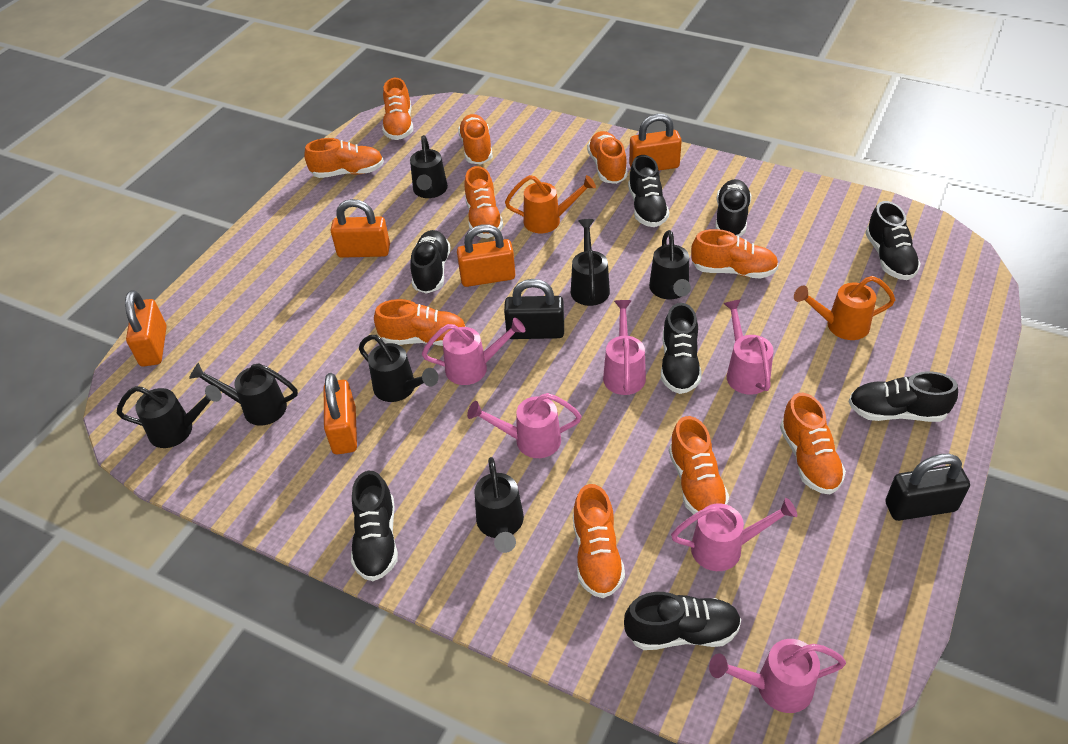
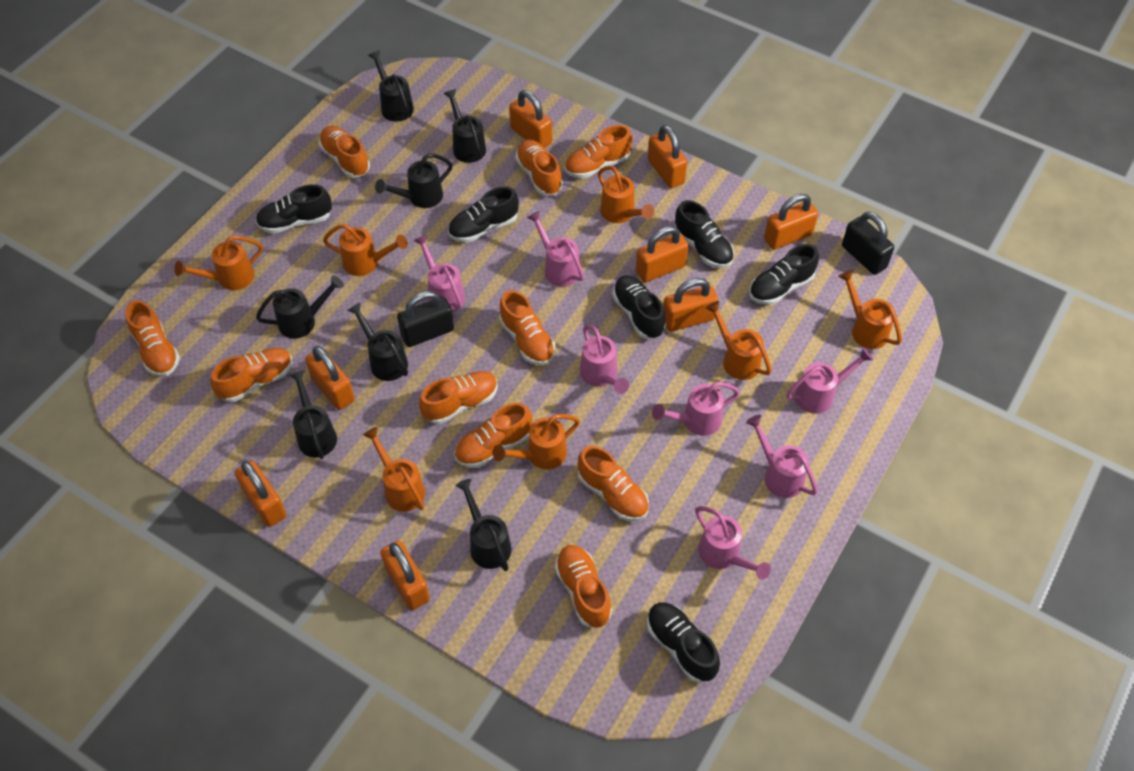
black shoe: [351,471,398,581] [411,230,451,294] [624,592,741,650] [628,155,669,227] [661,303,701,394] [715,179,752,236] [848,371,958,422] [865,201,921,280] = 8 -> [256,184,332,234] [448,186,519,243] [612,275,666,339] [647,602,720,683] [674,200,734,268] [749,244,819,305] = 6
orange padlock: [125,290,167,367] [324,373,357,455] [330,199,390,258] [457,224,515,287] [629,114,682,170] = 5 -> [235,461,287,527] [305,346,355,410] [380,540,430,610] [509,90,552,148] [636,226,689,282] [648,125,687,188] [663,278,718,331] [764,194,818,250] = 8
orange watering can: [505,175,596,233] [794,276,895,340] = 2 -> [174,236,263,290] [323,224,408,276] [363,427,425,512] [493,414,580,469] [598,166,654,223] [705,301,772,380] [838,270,902,349] = 7
pink watering can: [422,318,525,385] [467,393,581,458] [603,300,646,395] [671,498,797,571] [709,639,846,713] [723,299,774,395] = 6 -> [413,235,465,312] [527,211,584,287] [580,325,629,394] [652,382,740,436] [695,506,771,580] [746,415,818,498] [786,348,873,414] = 7

